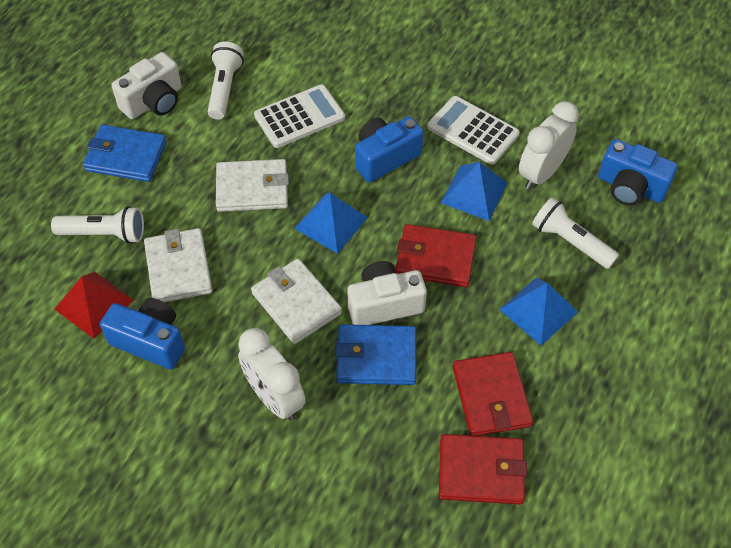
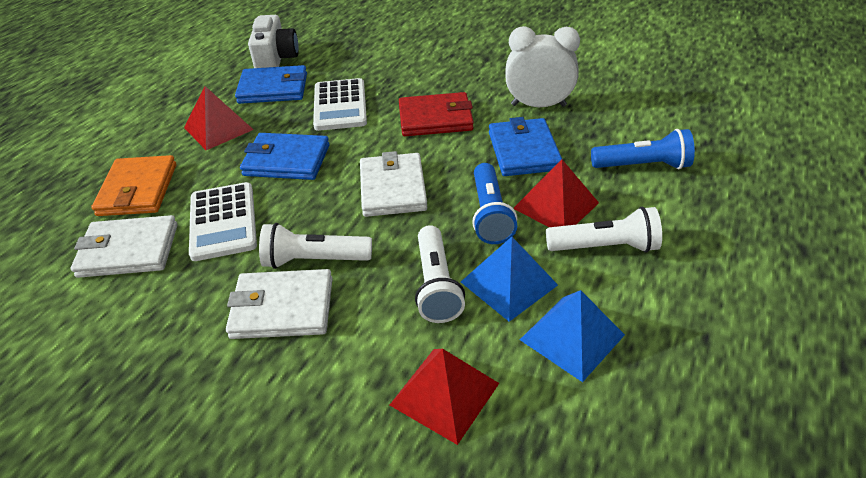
blue camera: [100,298,185,369] [355,116,424,182] [598,139,678,205] = 3 -> none = 0
blue flashlight: none = 0 -> [472,163,517,244] [591,129,695,169] = 2
blue pyramid: [294,193,368,254] [441,162,508,221] [499,277,578,346] = 3 -> [461,237,558,322] [520,290,625,382] = 2
blue wallet: [83,125,166,182] [335,324,416,385] = 2 -> [235,65,307,104] [240,133,330,180] [489,117,563,176] = 3
orange wallet: none = 0 -> [91,155,176,216] = 1
red pyramid: [54,272,134,339] = 1 -> [184,86,254,150] [390,349,499,445] [513,159,599,227] = 3
red wallet: [396,224,476,287] [439,434,527,505] [453,352,533,436] = 3 -> [399,92,474,136] = 1
white camera: [111,52,182,119] [347,261,427,325] = 2 -> [248,15,299,68] = 1
white clock: [238,328,306,421] [519,101,579,190] = 2 -> [505,26,580,107] = 1

